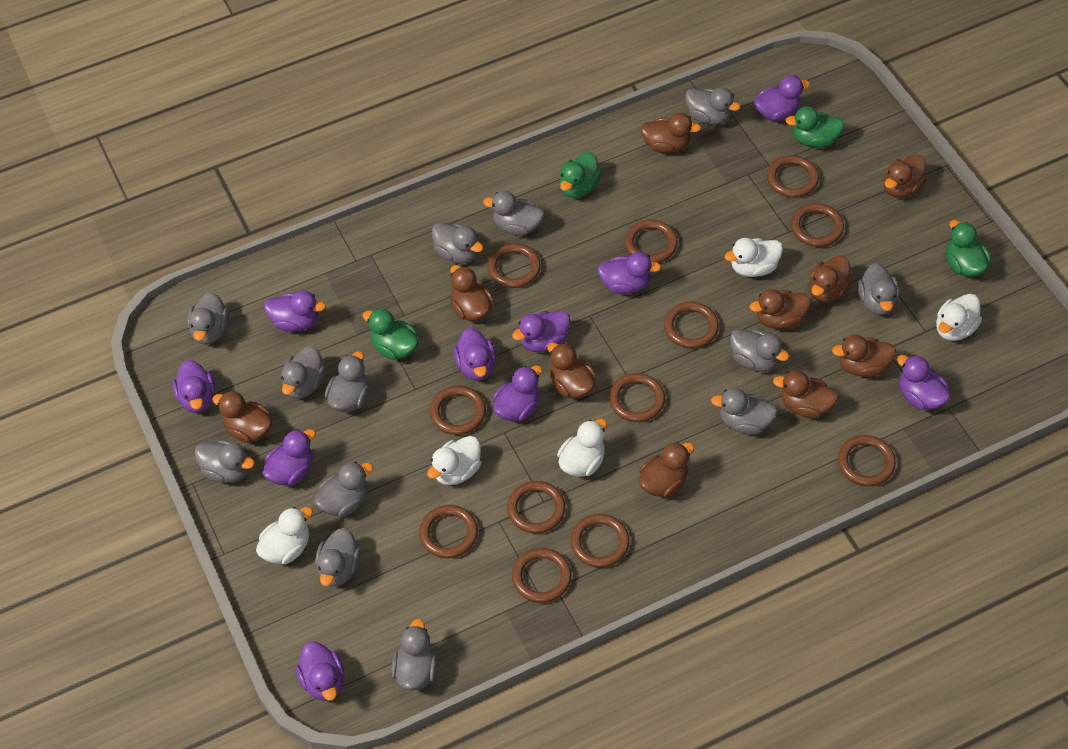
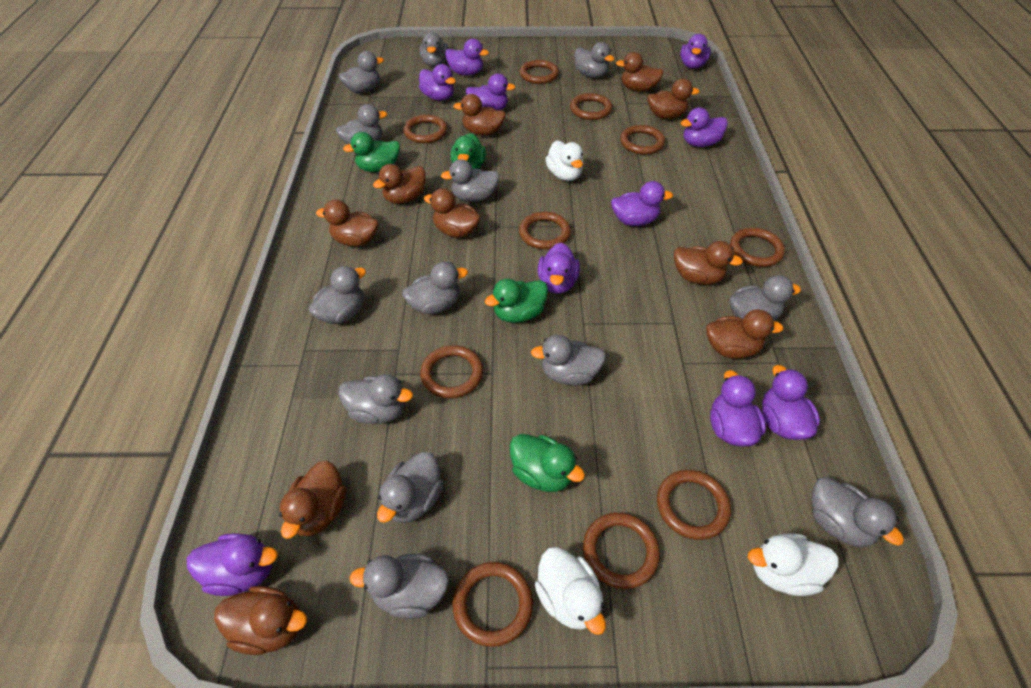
brown ring: [419,505,478,558] [430,386,486,435] [487,243,541,288] [507,481,565,534] [512,548,572,603] [570,514,629,568] [609,373,665,422] [624,220,678,263] [664,302,719,349] [767,155,819,198] [791,203,844,247] [838,435,896,486] = 12 -> [403,115,447,143] [420,345,483,398] [452,562,533,647] [519,212,571,249] [520,60,559,84] [570,93,612,120] [583,512,660,589] [620,125,665,155] [657,470,731,540] [730,228,785,267] = 10
white duck: [256,507,313,564] [427,436,481,485] [557,418,607,477] [725,238,783,277] [936,294,982,341] = 5 -> [534,547,606,635] [545,140,584,181] [748,533,838,596] = 3

